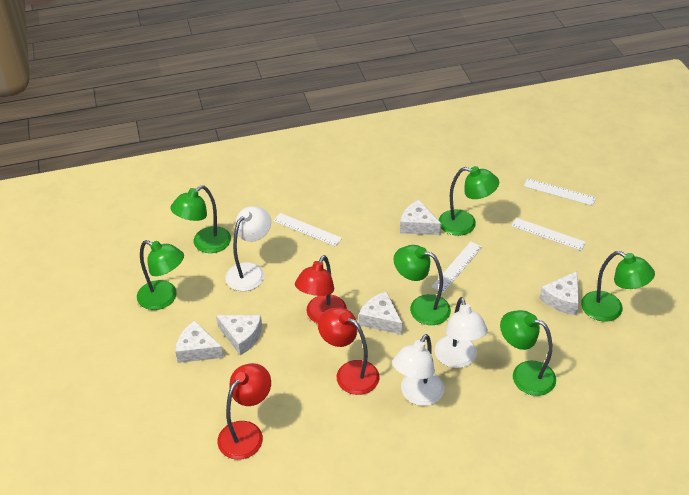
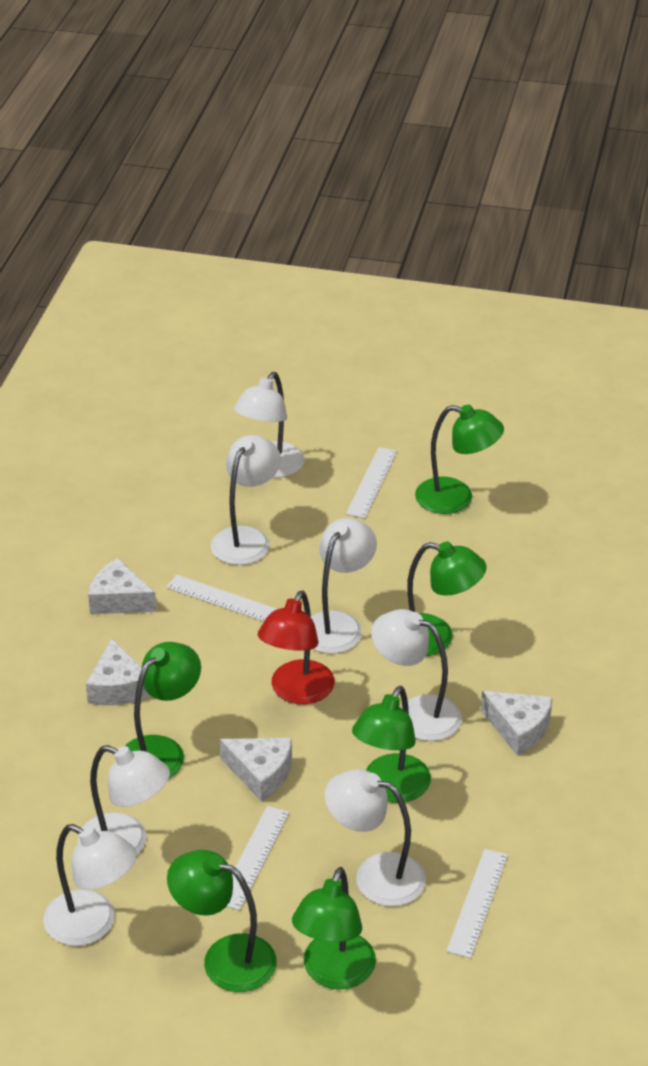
red lamp: [217,363,271,460] [295,255,347,324] [318,308,380,395] = 3 -> [258,591,335,704] = 1
white cheese: [175,320,224,363] [216,315,262,355] [359,291,403,335] [400,200,442,235] [539,271,579,315] = 5 -> [86,638,151,705] [88,558,157,614] [220,738,292,802] [481,691,553,756] = 4
white lamp: [225,206,271,291] [392,334,445,406] [435,297,488,368] = 3 -> [43,824,137,946] [78,745,170,855] [211,435,281,565] [234,372,305,478] [311,518,377,654] [325,769,426,906] [371,609,462,741] = 7

